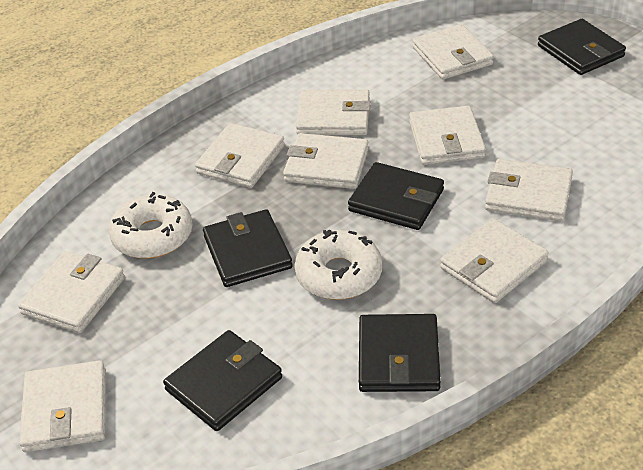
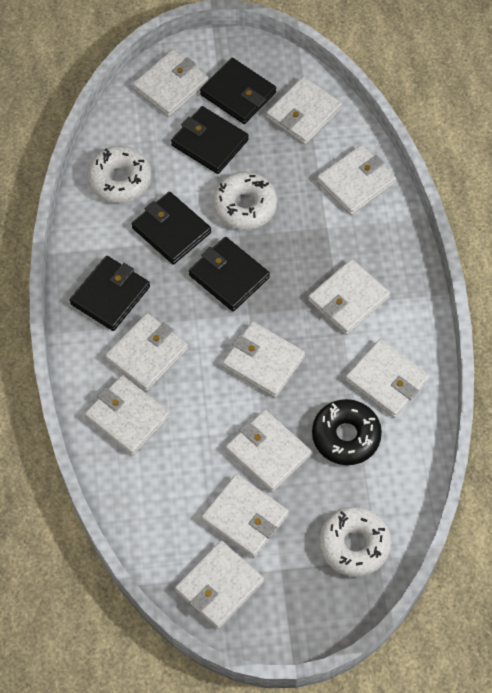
black donut: none = 0 -> [312,399,382,465] = 1
white donut: [109,192,193,259] [294,229,382,300] = 2 -> [87,146,151,203] [213,172,277,230] [319,507,391,577] = 3
white wallet: [18,251,125,333] [19,360,106,452] [195,123,285,188] [283,133,369,189] [296,89,371,135] [409,106,486,165] [413,24,494,80] [440,218,549,303] [485,159,573,221] = 9 -> [85,375,170,455] [105,313,188,392] [133,50,209,117] [175,541,264,629] [201,474,289,558] [223,322,305,398] [226,410,311,492] [266,76,342,145] [308,259,390,335] [317,145,396,215] [345,339,430,418] = 11

